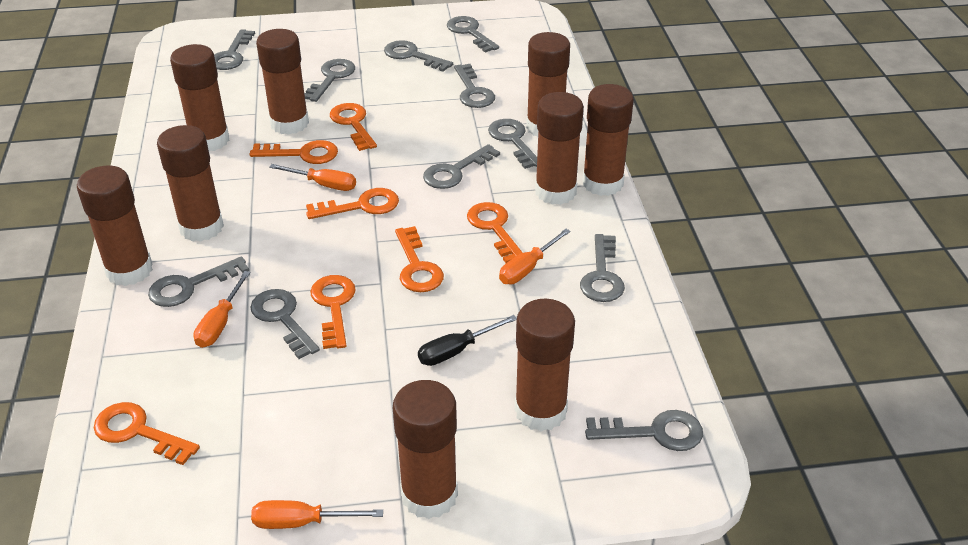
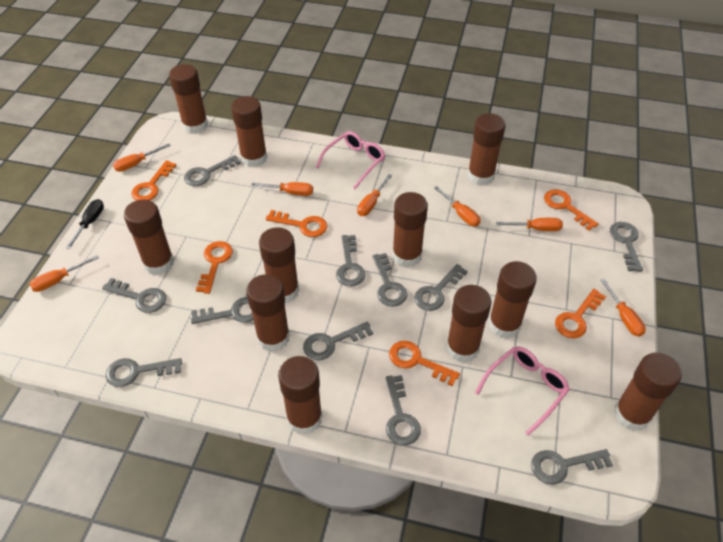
brown glue stick: [77,165,153,286] [157,125,224,242] [170,44,229,151] [256,29,309,135] [393,380,458,519] [515,299,575,431] [526,32,570,136] [535,92,584,205] [582,84,634,196] = 9 -> [124,200,174,275] [169,64,208,134] [231,96,267,167] [246,274,290,352] [259,227,299,303] [278,356,322,435] [392,192,428,267] [446,285,492,362] [467,113,505,185] [489,261,537,338] [614,352,682,431] = 11
orange key: [94,402,200,465] [250,140,338,164] [306,188,399,219] [310,275,356,349] [330,103,377,151] [395,226,444,292] [467,202,523,263] = 7 -> [131,160,177,200] [196,241,233,294] [266,210,328,237] [389,341,460,386] [544,189,599,231] [555,289,606,338] = 6
orange screwdriver: [193,271,251,348] [251,500,383,529] [269,164,356,191] [499,229,571,284] = 4 -> [30,255,99,292] [113,144,171,172] [251,182,313,196] [357,174,392,216] [434,186,481,226] [496,218,563,231] [601,279,646,337] = 7
pink glasses: none = 0 -> [316,131,385,189] [475,346,570,435] = 2

